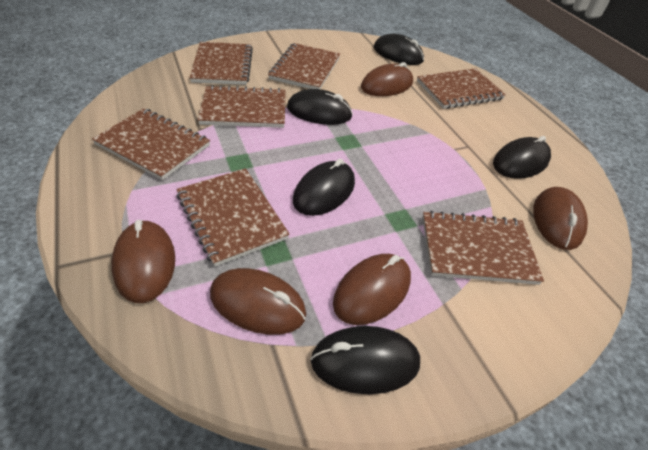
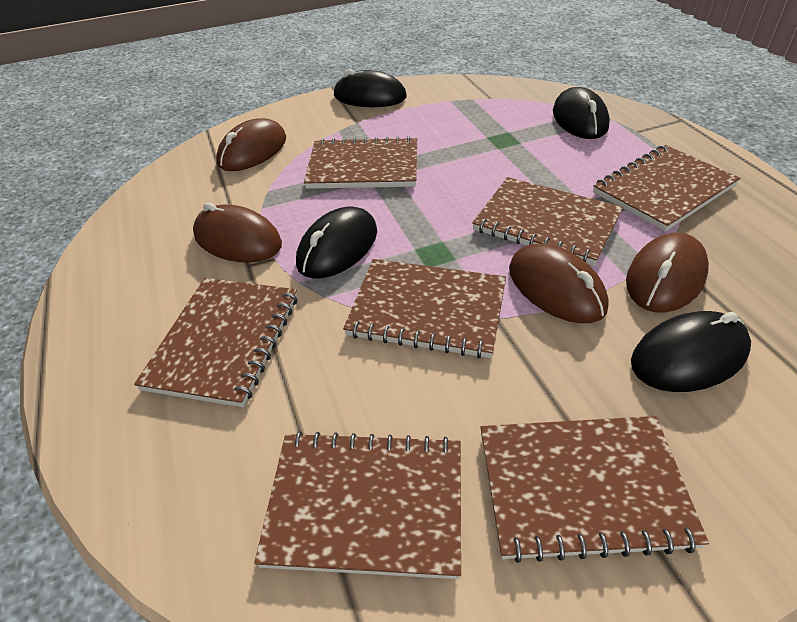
black mouse: [287,89,353,125] [293,159,355,216] [310,326,420,394] [374,34,424,65] [493,136,551,179] = 5 -> [296,206,377,279] [334,69,407,107] [553,87,610,139] [631,311,751,392] = 4
brown mouse: [111,220,175,303] [210,268,306,335] [333,254,411,325] [361,62,413,96] [533,187,588,250] = 5 -> [193,203,282,262] [216,118,286,171] [509,244,609,323] [626,233,709,312] = 4

